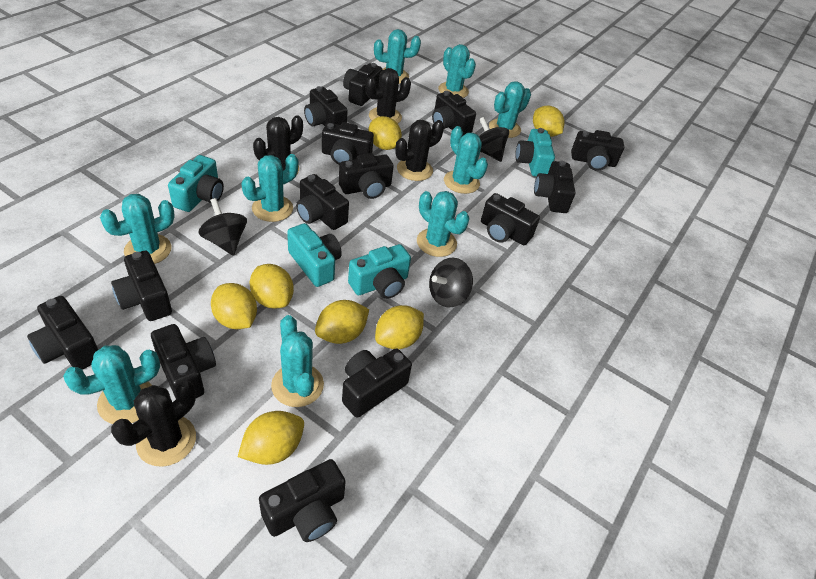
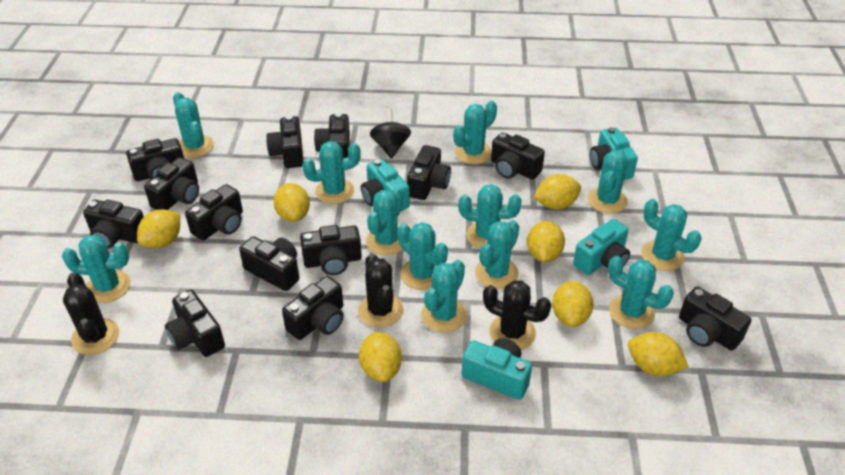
black cactus: [111,380,196,467] [253,115,303,174] [365,68,411,123] [395,120,444,181] = 4 -> [63,273,119,355] [358,254,403,328] [483,280,551,350] = 3
black camera: [27,296,98,370] [111,251,172,321] [151,324,216,399] [259,459,346,542] [296,174,349,230] [304,86,348,126] [322,122,374,165] [339,153,394,199] [342,348,412,418] [343,63,383,106] [432,91,476,136] [481,193,540,245] [534,161,575,213] [571,130,624,171] = 14 -> [83,200,144,248] [126,138,184,181] [144,157,199,210] [165,290,225,357] [185,184,243,241] [239,236,299,291] [266,116,303,168] [282,276,344,340] [300,225,362,275] [314,113,350,158] [407,145,451,200] [491,132,545,180] [679,287,751,350] = 13
black spinning top: [198,198,247,256] [429,258,473,307] [479,117,509,162] = 3 -> [370,109,411,159] = 1
turquoise cactus: [63,345,160,424] [100,194,175,264] [242,154,298,222] [271,315,324,407] [374,29,421,84] [417,191,470,257] [438,44,476,98] [444,126,488,194] [489,81,531,138] = 9 -> [62,235,131,303] [173,92,214,158] [302,141,361,204] [366,188,403,255] [397,222,448,290] [421,260,467,333] [453,101,497,164] [458,184,522,249] [475,220,519,289] [588,149,628,214] [608,256,674,329] [641,199,701,271] = 12

